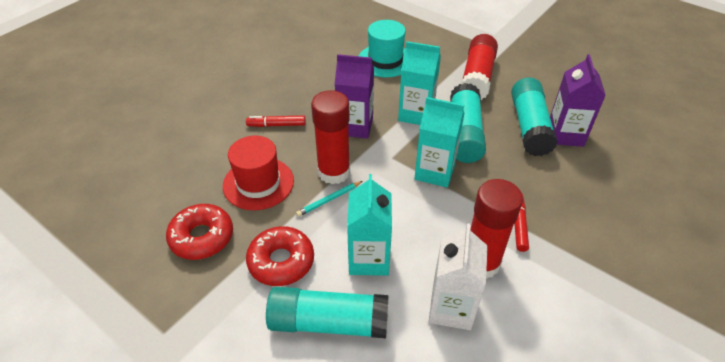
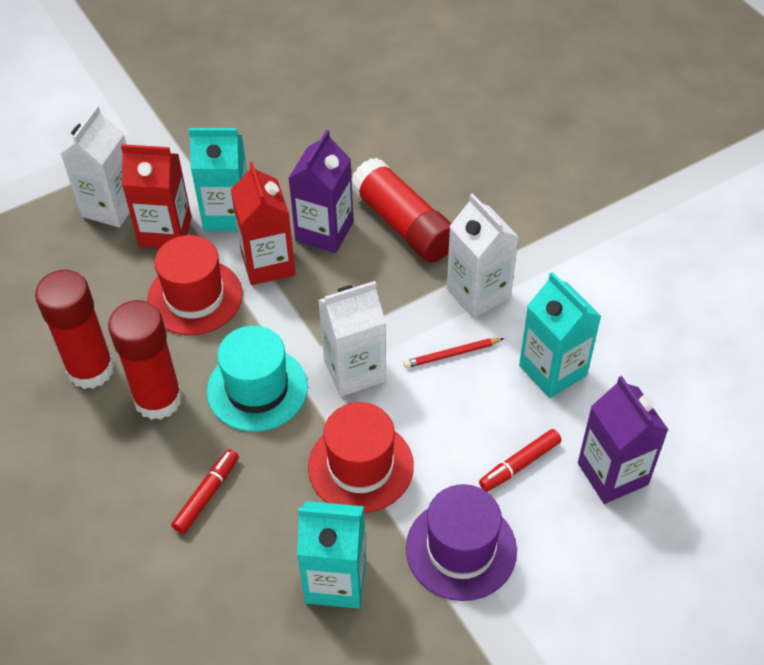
purple hat: none = 0 -> [406,484,517,601] = 1
red carton: none = 0 -> [121,144,192,249] [231,162,296,285] = 2
red donut: [166,204,233,260] [246,226,314,286] = 2 -> none = 0
red hat: [223,136,294,210] = 1 -> [147,235,243,335] [308,402,414,513] = 2
red pencil: none = 0 -> [404,338,505,368] = 1
turquoise glue stick: [266,287,389,338] [450,83,486,163] [511,78,558,156] = 3 -> none = 0
turquoise pencil: [296,181,362,217] = 1 -> none = 0
white carton: [429,223,488,330] = 1 -> [61,105,130,228] [318,281,386,397] [447,193,519,318] = 3

